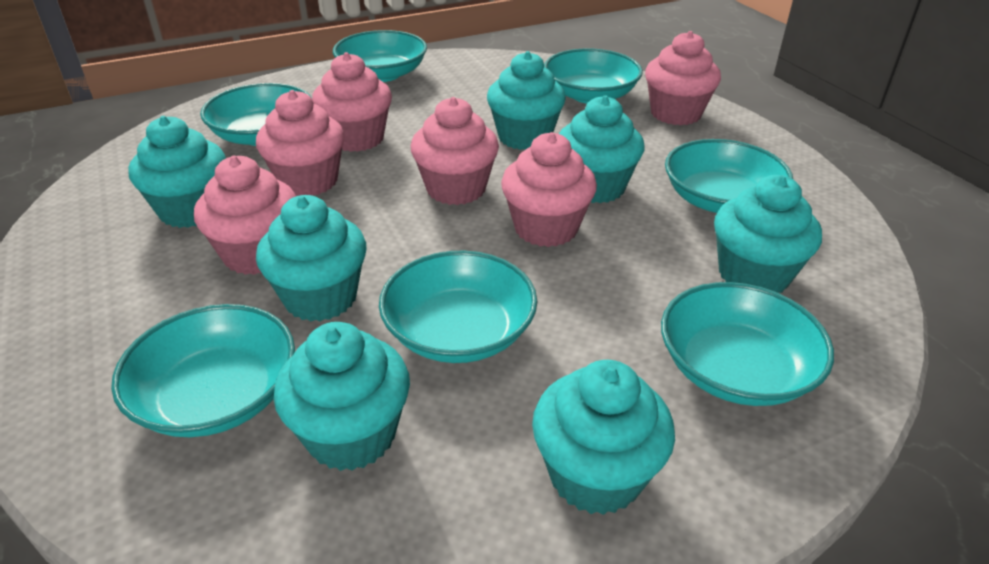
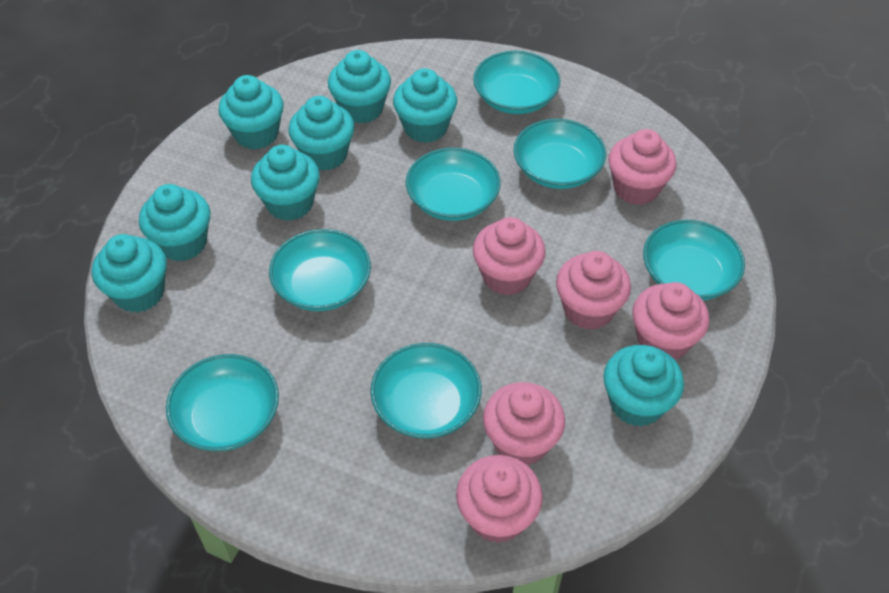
turquoise cupcake: [128,116,226,228] [256,195,366,322] [273,322,410,471] [487,51,566,150] [532,360,675,515] [559,95,644,203] [714,175,822,293] = 7 -> [92,234,167,313] [139,184,210,262] [218,75,284,149] [251,145,320,221] [288,96,355,171] [328,50,391,124] [393,68,457,143] [603,345,684,427] = 8

